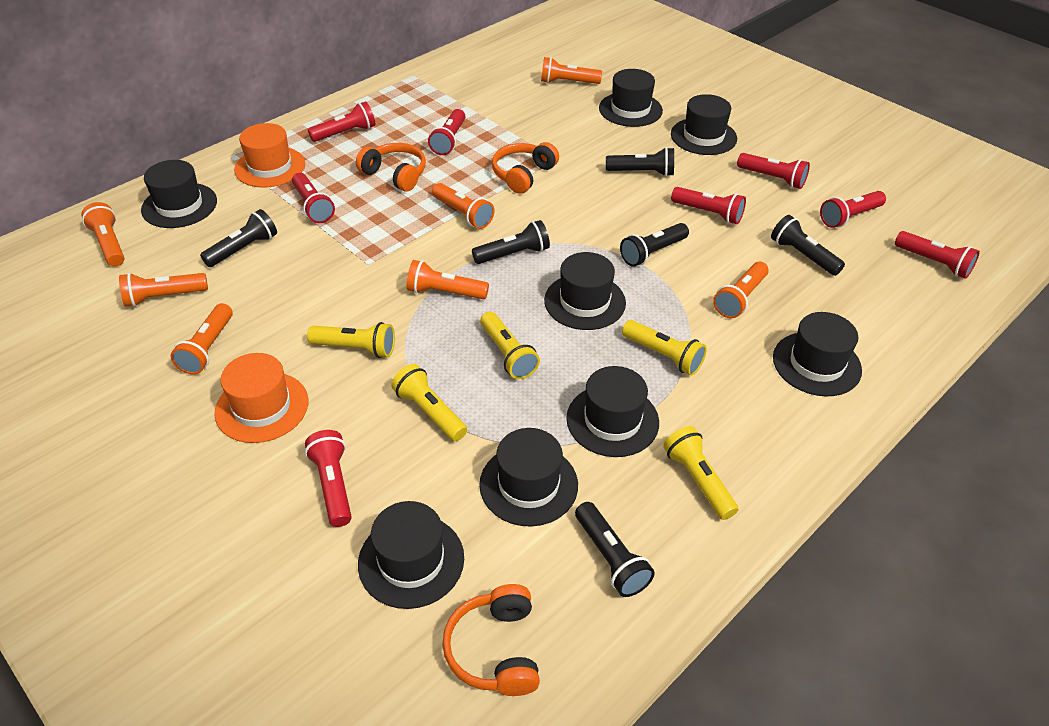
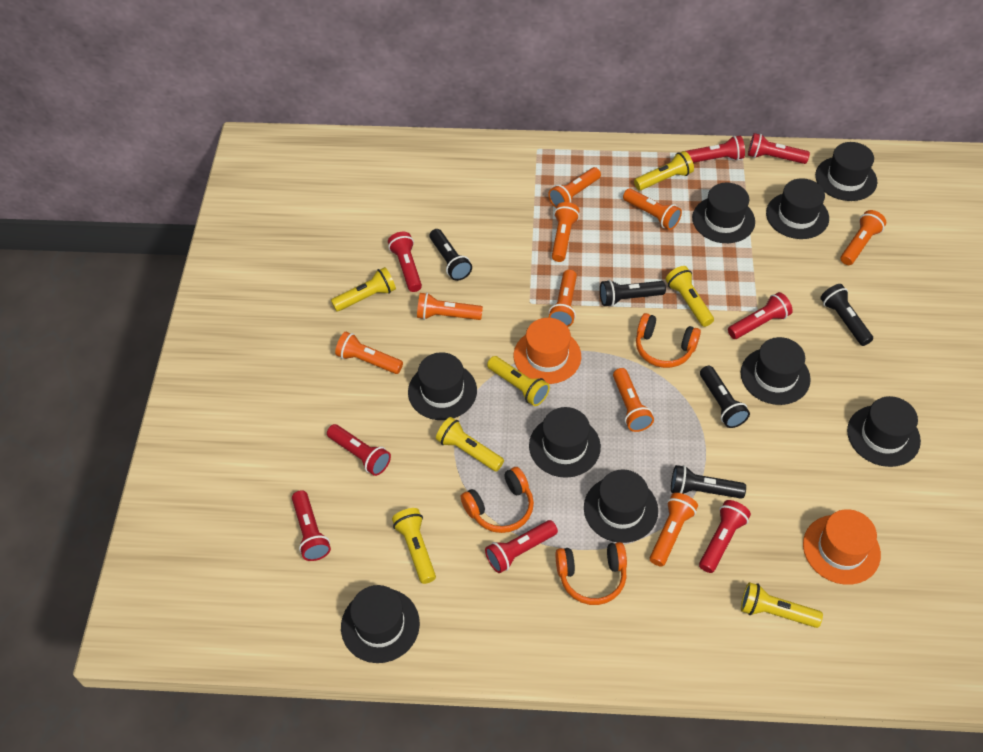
black flashlight: [200,209,277,267] [472,220,550,264] [575,502,655,597] [606,147,674,177] [620,223,689,267] [771,215,845,276] = 6 -> [430,229,472,281] [600,280,666,307] [671,465,746,499] [700,366,750,428] [820,284,873,346] = 5
black hat: [141,160,217,228] [358,501,464,609] [479,428,578,527] [544,252,626,330] [566,366,659,457] [599,69,663,127] [671,94,737,155] [773,312,862,396] = 8 -> [341,585,420,663] [408,352,477,420] [529,407,601,478] [584,470,658,543] [692,183,755,243] [741,337,811,405] [766,178,829,239] [815,142,877,201] [847,396,921,467] = 9
orange flashlight: [82,202,124,267] [119,273,208,307] [170,303,233,375] [407,260,489,299] [432,183,494,229] [541,57,602,84] [713,262,769,318] = 7 -> [335,332,403,374] [417,293,483,320] [548,167,601,208] [549,270,577,327] [552,202,580,262] [613,368,654,432] [623,188,682,230] [650,493,698,567] [841,210,886,265] = 9
yellow flashlight: [307,322,395,358] [391,364,467,441] [480,312,540,379] [622,320,707,375] [663,426,738,520] = 5 -> [331,267,396,312] [392,508,436,584] [436,417,504,471] [487,356,550,406] [634,151,694,190] [666,266,714,327] [741,582,823,628] = 7

